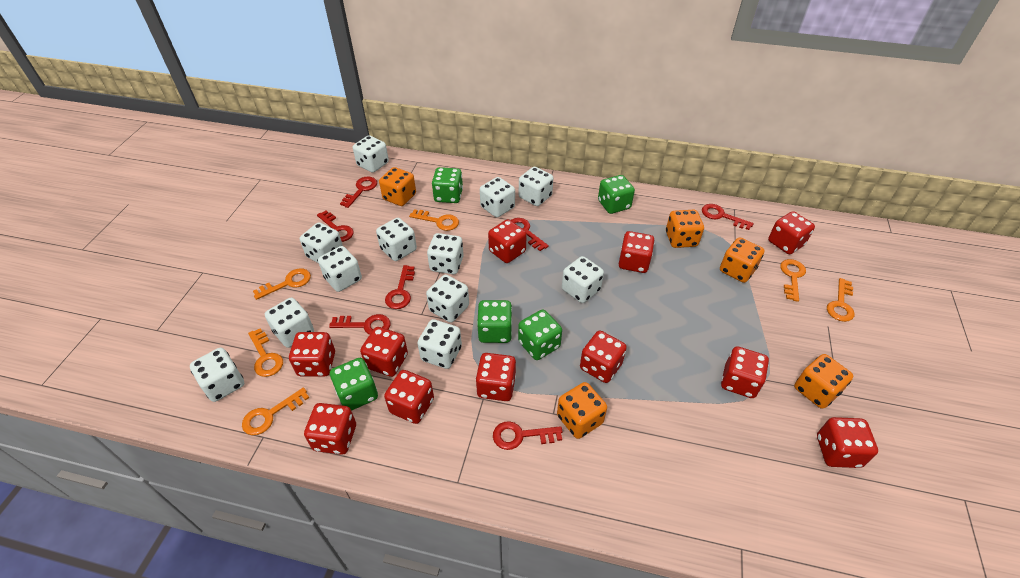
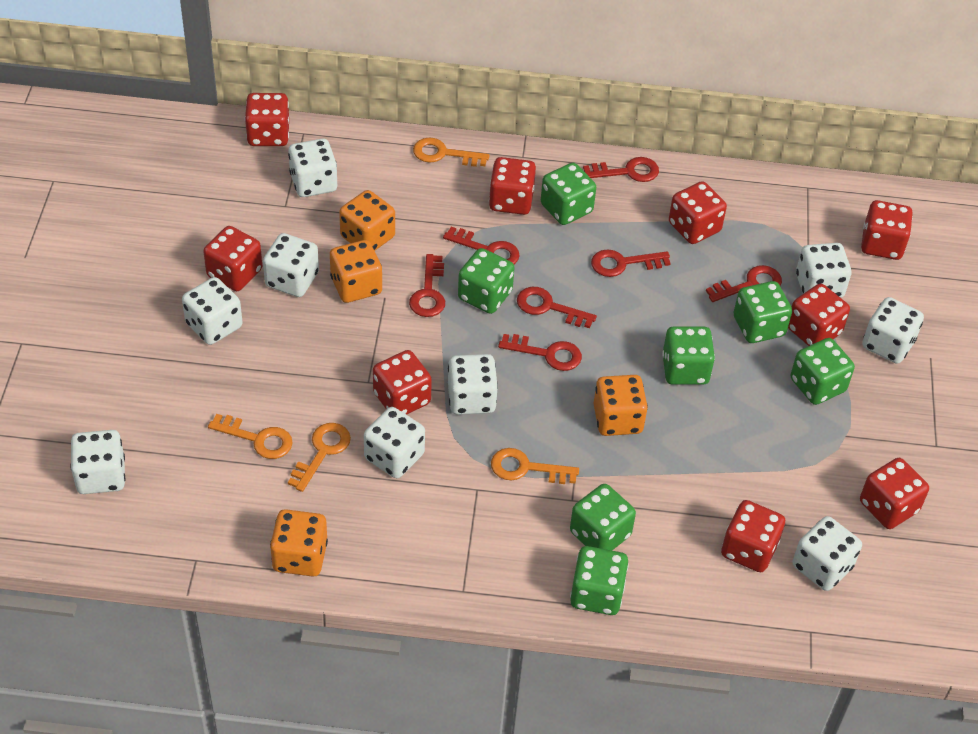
green dice: [330,358,378,411] [432,167,463,203] [477,300,512,343] [518,309,562,360] [598,175,635,214] = 5 -> [458,248,515,314] [541,163,596,225] [570,484,636,551] [570,546,629,615] [662,326,715,385] [733,281,792,343] [790,338,855,405] = 7
orange dice: [379,167,416,206] [557,382,607,439] [666,210,704,248] [720,237,765,283] [794,354,853,409] = 5 -> [270,509,328,577] [330,240,382,303] [339,190,395,251] [594,375,648,436] = 4
orange key: [242,388,309,435] [248,328,283,377] [253,268,311,300] [409,209,459,231] [780,259,806,302] [827,278,854,322] = 6 -> [208,414,293,459] [288,423,351,492] [413,137,489,167] [491,448,579,484] = 4
red dice: [289,332,335,377] [304,403,356,455] [360,327,408,377] [384,370,434,424] [476,353,516,401] [488,219,527,263] [580,331,627,383] [619,231,655,273] [721,346,769,398] [768,211,815,254] [817,417,878,468] = 11 -> [203,226,262,291] [245,93,289,146] [373,350,432,415] [489,157,536,215] [669,181,727,244] [721,500,785,572] [788,284,850,346] [860,458,929,529] [861,200,913,260] = 9
white dice: [190,348,245,402] [265,298,314,348] [300,222,343,263] [318,246,362,292] [353,135,389,173] [376,218,417,261] [417,319,462,369] [426,275,469,322] [427,233,464,274] [480,177,515,217] [519,167,553,206] [562,256,604,303] = 12 -> [70,430,125,494] [182,277,242,345] [263,233,319,297] [288,139,337,197] [364,407,425,478] [448,354,498,415] [792,516,862,591] [796,243,851,298] [862,297,924,364] = 9

